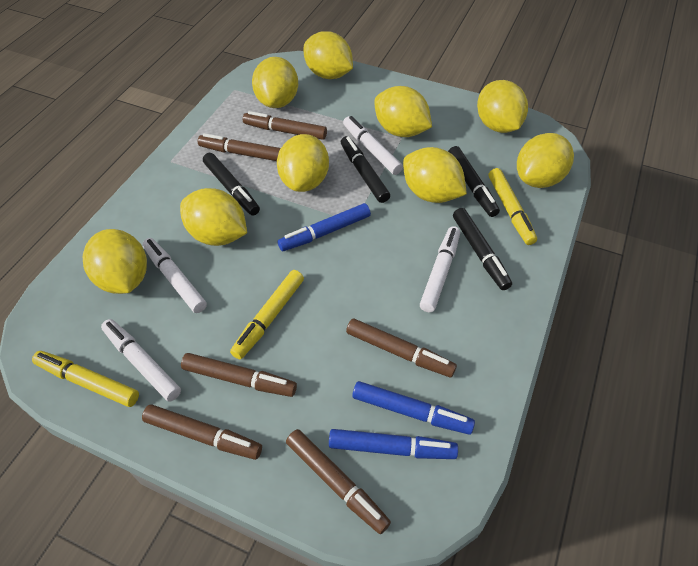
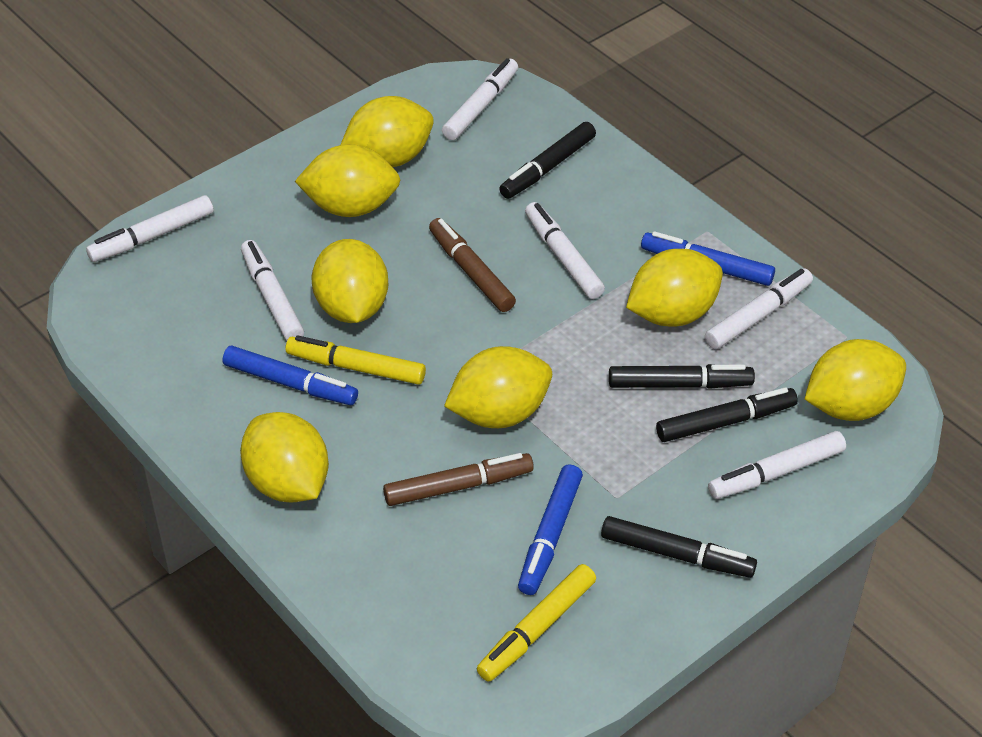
brown marker: [142,404,262,460] [181,353,297,397] [198,133,281,161] [243,111,327,140] [286,429,391,534] [346,319,457,377] = 6 -> [383,453,534,506] [429,218,516,312] = 2
white marker: [101,319,181,401] [143,238,207,313] [343,116,403,175] [420,226,460,312] = 4 -> [86,195,214,262] [241,240,304,341] [442,58,518,140] [525,202,605,299] [705,268,813,349] [708,431,846,499] = 6
yellow lemon: [83,229,147,294] [180,188,247,246] [252,57,298,108] [277,134,329,192] [304,31,353,79] [374,86,432,137] [403,147,467,203] [477,80,528,133] [517,133,574,188] = 9 -> [240,412,329,503] [295,144,400,217] [311,239,388,323] [341,96,434,167] [444,346,552,428] [626,249,723,327] [805,339,906,421] = 7
yellow marker: [32,351,139,407] [230,270,304,359] [489,168,537,245] = 3 -> [286,335,426,385] [477,564,596,682] = 2

